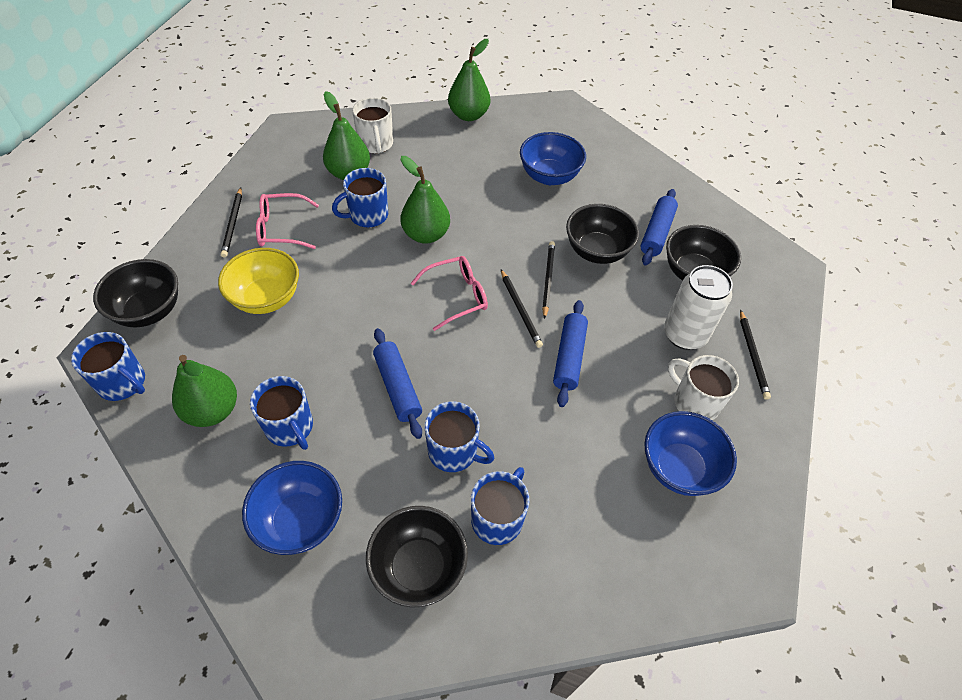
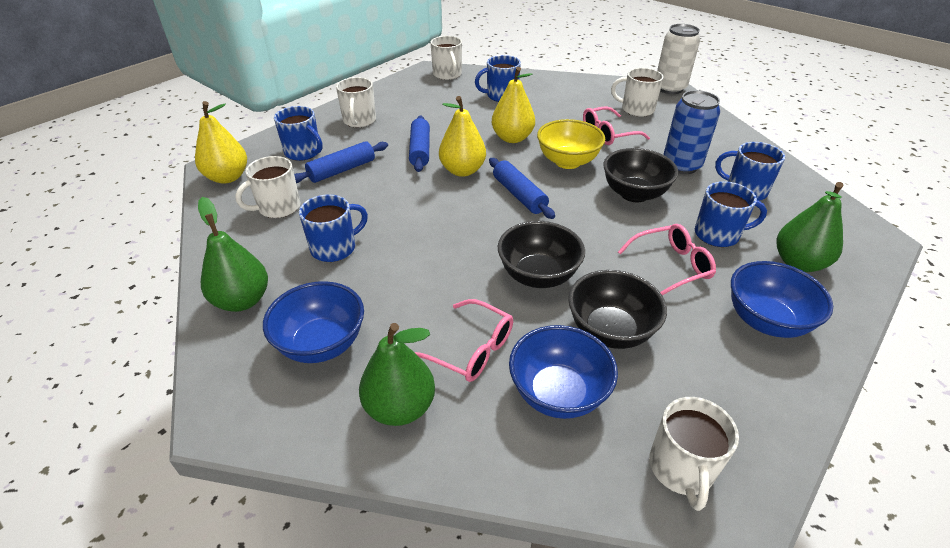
black bowl: [93,259,178,328] [366,506,468,607] [566,204,639,264] [666,225,741,280] = 4 -> [498,221,585,288] [568,270,667,349] [603,148,678,202] = 3
black pencil: [221,187,242,258] [501,269,543,348] [542,241,555,319] [740,310,771,400] = 4 -> none = 0
blue can: none = 0 -> [663,90,720,174] = 1
green pear: [172,355,237,427] [323,91,370,180] [401,156,450,244] [448,39,490,121] = 4 -> [198,197,268,312] [359,323,435,426] [777,182,843,272] = 3
pink glasses: [256,193,319,249] [411,256,488,331] = 2 -> [415,299,513,382] [583,107,650,145] [618,224,716,296] = 3
white mug: [352,98,393,154] [668,355,739,420] = 2 -> [235,156,300,218] [336,77,376,128] [430,36,462,80] [611,68,664,117] [649,397,739,511] = 5
yellow pear: none = 0 -> [195,101,247,184] [439,96,486,177] [492,67,535,143] = 3

